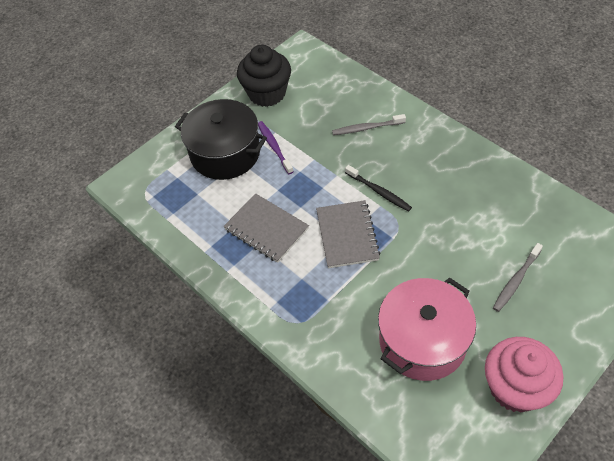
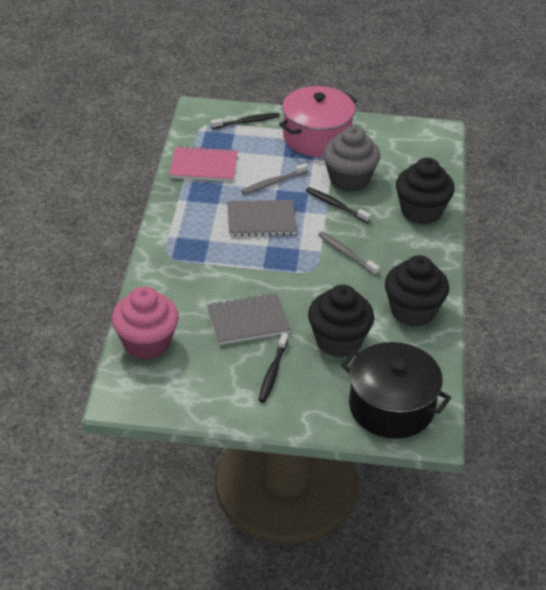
black cupcake: [237,45,291,107] = 1 -> [308,285,374,357] [385,255,449,327] [396,158,455,225] = 3
black toothbrush: [345,165,412,212] = 1 -> [210,113,280,129] [259,333,288,403] [306,187,371,223] = 3
grey cupcake: none = 0 -> [323,126,380,192] = 1
pink notebook: none = 0 -> [169,146,238,182] = 1
purple toothbrush: [258,121,294,174] = 1 -> none = 0

